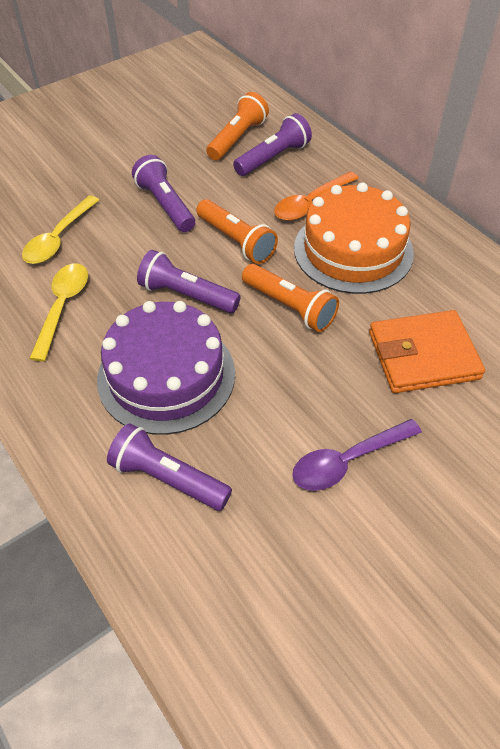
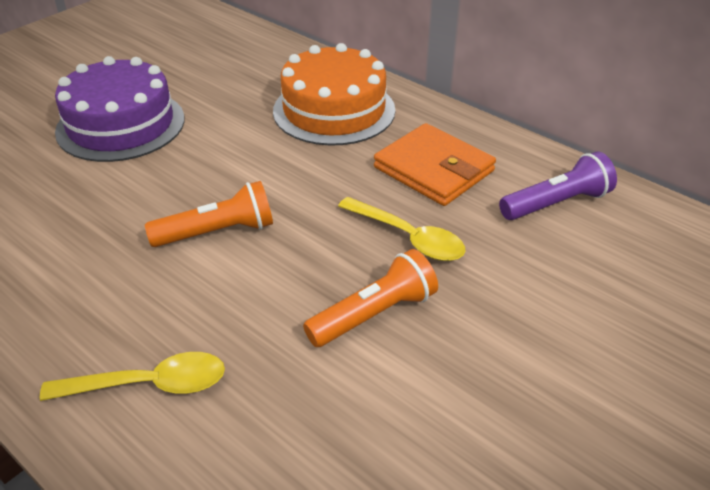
orange flashlight: [196,199,278,264] [206,92,269,161] [242,264,339,332] = 3 -> [145,181,273,247] [303,249,438,347] = 2
orange spoon: [274,172,359,221] = 1 -> none = 0
purple flashlight: [107,423,232,511] [132,155,195,232] [137,250,241,313] [233,113,312,176] = 4 -> [499,151,617,220] = 1
purple spoon: [292,419,422,491] = 1 -> none = 0

